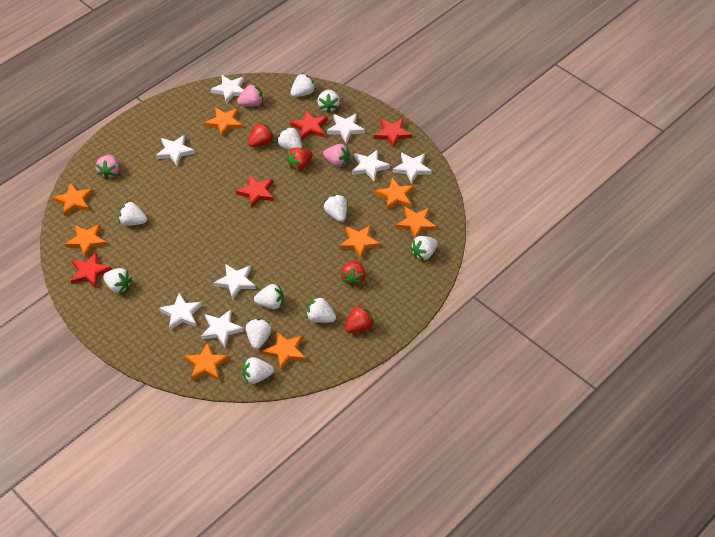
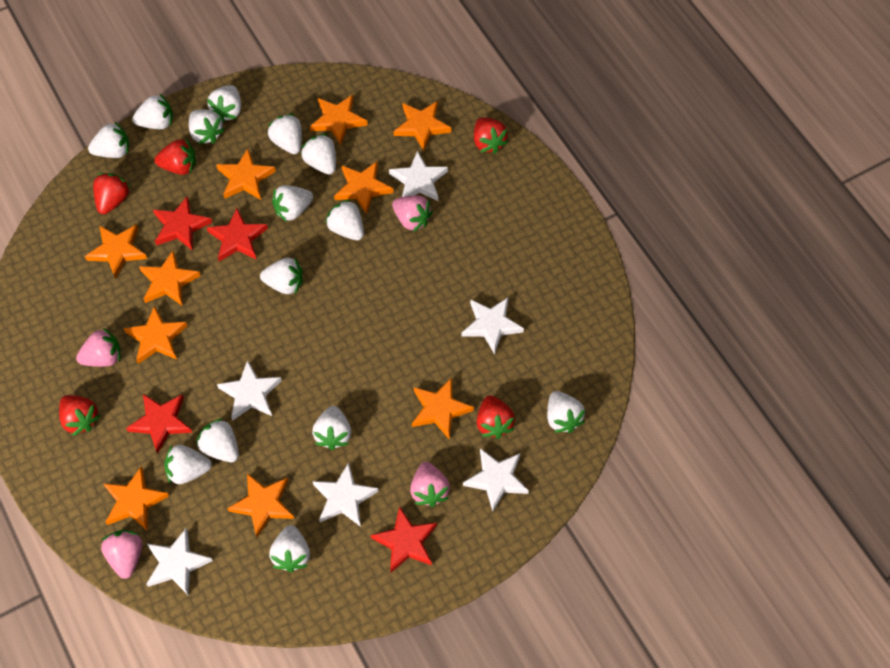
orange star: [53,183,93,217] [65,224,107,258] [185,342,229,381] [205,107,243,137] [263,331,306,370] [339,225,380,259] [375,178,414,210] [396,207,436,239] = 8 -> [85,224,147,279] [104,466,169,531] [124,306,188,364] [139,251,201,306] [216,149,276,200] [227,473,294,537] [310,95,368,145] [334,161,393,214] [393,101,451,151] [412,377,474,439] = 10
pink strawberry: [96,155,119,180] [237,83,263,106] [323,144,350,167] = 3 -> [76,328,121,367] [101,530,143,579] [392,196,433,232] [410,462,450,507] = 4
red strawberry: [248,122,274,147] [286,147,313,171] [341,260,366,287] [345,305,374,333] = 4 -> [59,395,101,436] [93,173,131,214] [155,139,196,175] [474,117,508,154] [477,395,515,439] = 5
white star: [156,135,195,166] [159,293,202,330] [201,309,244,347] [210,75,244,104] [214,264,256,299] [327,114,365,143] [352,149,390,181] [393,152,432,184] = 8 -> [146,528,213,595] [217,360,282,421] [313,463,379,527] [389,151,448,201] [461,297,524,355] [463,448,529,511] = 6
white strawberry: [103,268,132,293] [119,201,147,226] [243,357,274,384] [246,319,272,349] [254,284,284,309] [277,126,302,150] [291,73,316,97] [306,296,336,323] [317,90,340,113] [324,194,347,222] [410,236,438,261] = 11 -> [88,121,129,158] [132,93,173,129] [164,445,212,484] [189,109,225,144] [196,418,239,462] [207,85,241,122] [260,258,303,294] [267,114,302,154] [269,525,310,572] [272,185,313,222] [300,134,336,175] [312,406,351,450] [325,199,364,240] [547,391,585,433] = 14

